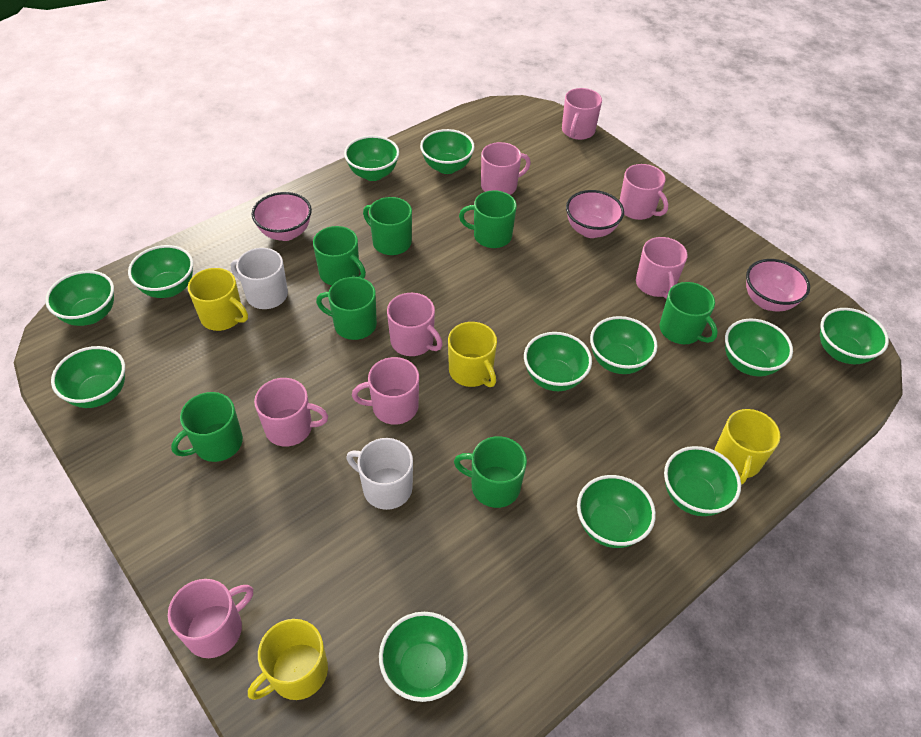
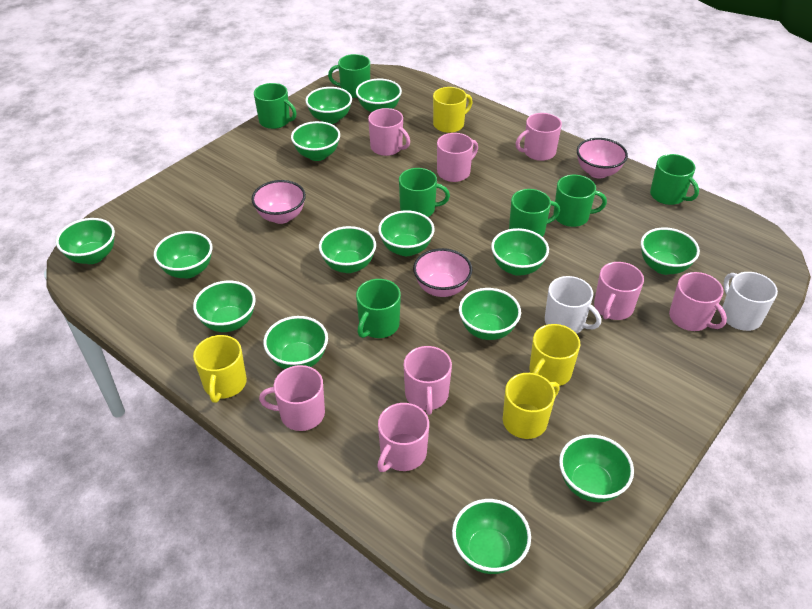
green bowl: [45,270,114,326] [51,346,125,408] [128,245,193,298] [344,135,399,181] [379,612,468,702] [420,129,475,174] [524,332,592,391] [577,475,656,548] [590,316,658,374] [664,446,741,516] [725,319,793,376] [820,308,889,364] = 12 -> [56,218,115,264] [154,231,212,278] [193,281,256,332] [263,316,328,369] [291,121,340,161] [306,87,352,124] [319,226,376,273] [356,79,402,113] [378,210,434,256] [452,499,531,574] [459,288,521,340] [491,228,549,276] [559,434,634,502] [641,227,700,275] = 14

